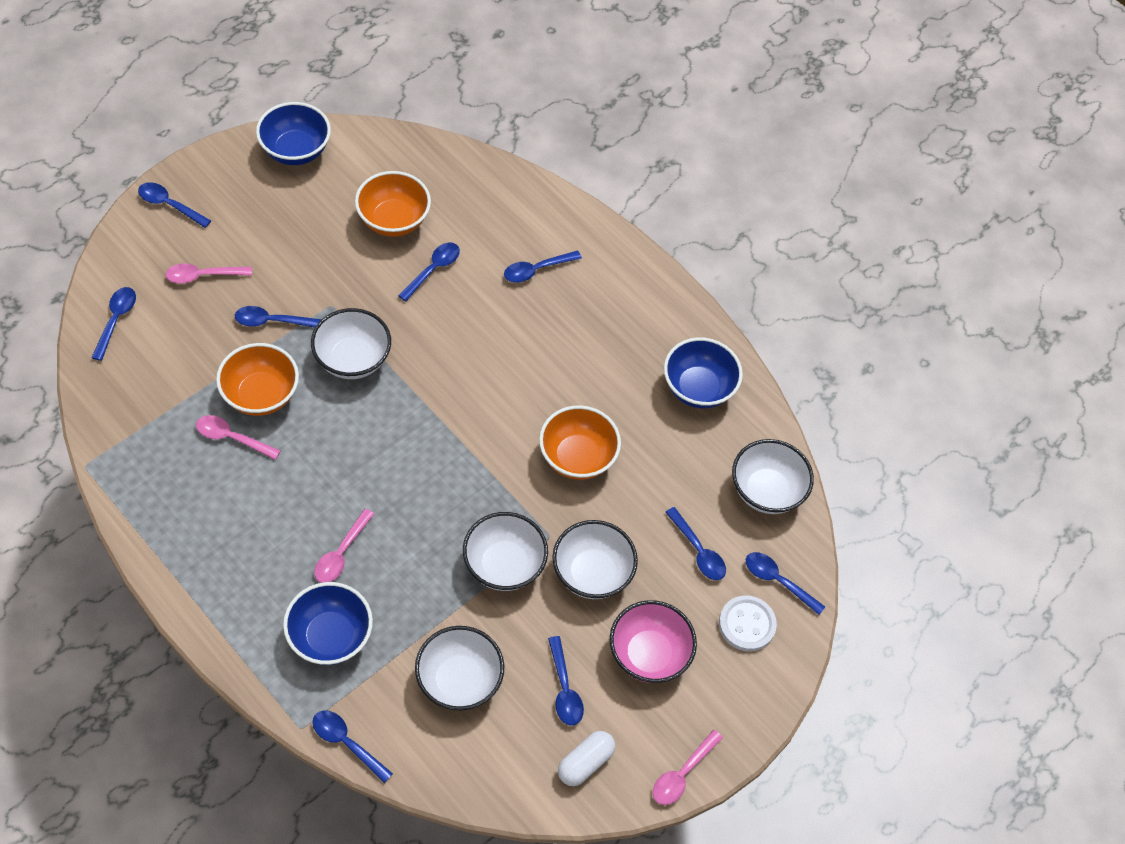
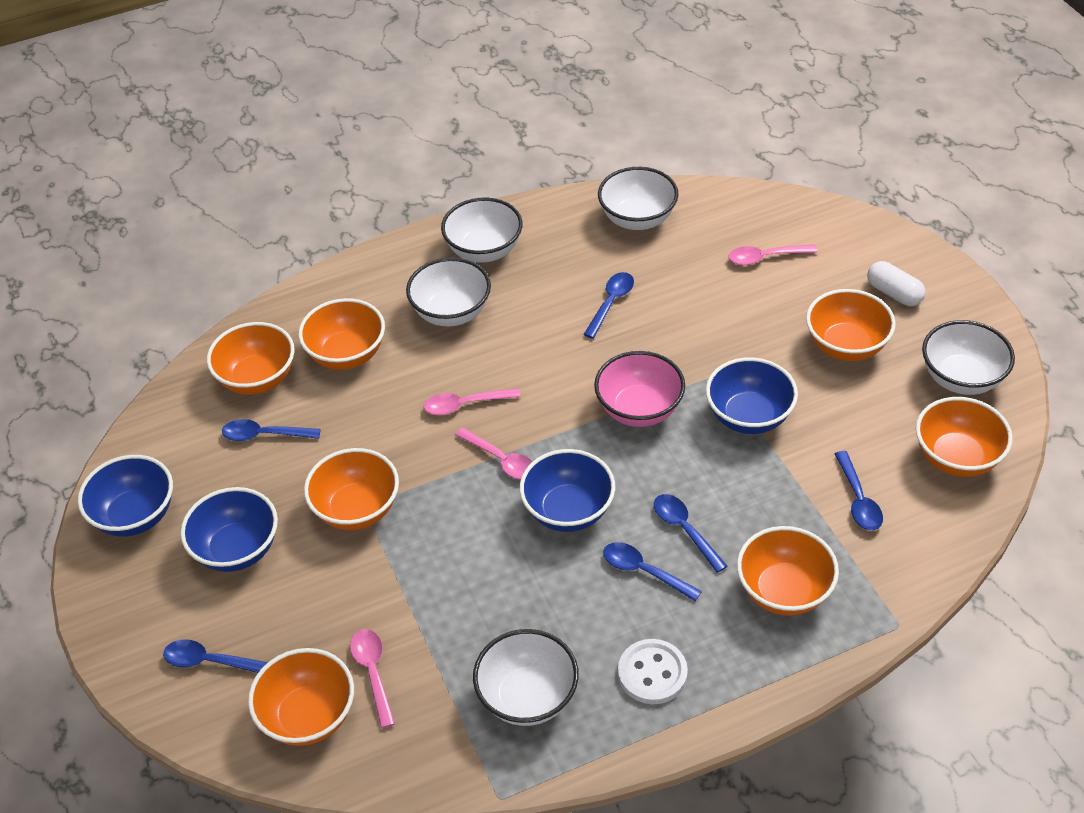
blue bowl: [256,102,331,165] [283,582,373,665] [664,337,743,408] = 3 -> [78,455,173,537] [180,487,278,572] [520,449,615,532] [706,357,798,434] = 4
blue spoon: [91,287,136,361] [138,182,211,228] [235,306,322,328] [312,710,393,783] [398,242,460,301] [504,251,582,283] [548,636,584,726] [665,507,726,580] [746,552,825,615] = 9 -> [163,639,268,673] [222,419,321,441] [583,272,634,339] [603,542,702,601] [654,494,727,573] [835,451,883,530] = 6
orange bowl: [216,343,299,416] [355,171,431,237] [539,405,621,480] = 3 -> [207,322,294,395] [248,648,354,746] [298,298,385,370] [304,448,399,530] [737,526,839,616] [806,289,896,361] [916,397,1013,477] = 7

